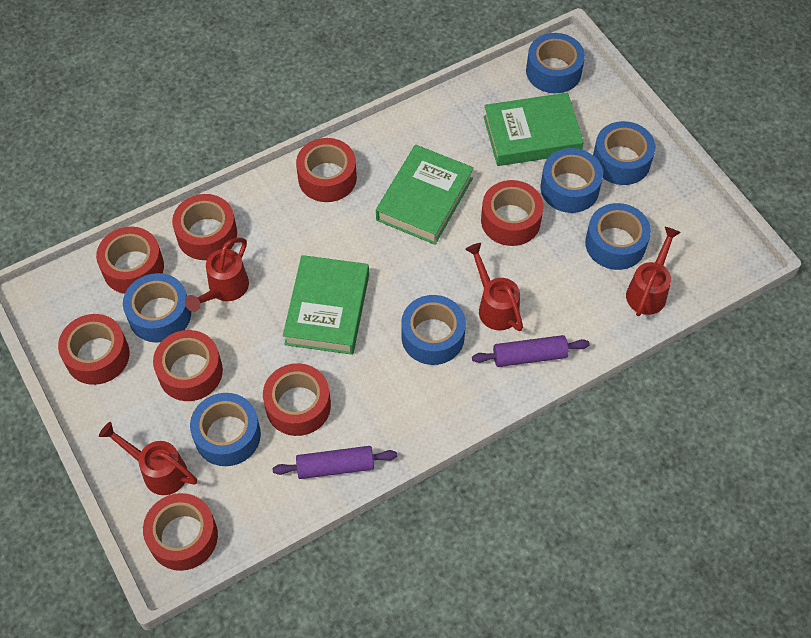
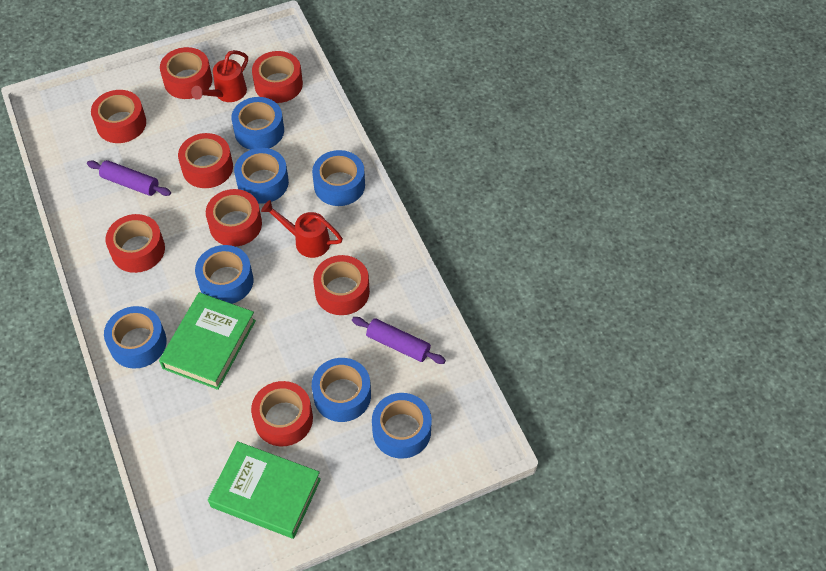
green book: [283,255,369,355] [376,145,474,245] [483,93,584,166] = 3 -> [159,292,256,390] [208,441,321,539] = 2
red watering can: [99,422,197,495] [185,238,249,312] [465,243,523,331] [626,227,681,316] = 4 -> [191,50,248,102] [261,200,343,258] = 2

